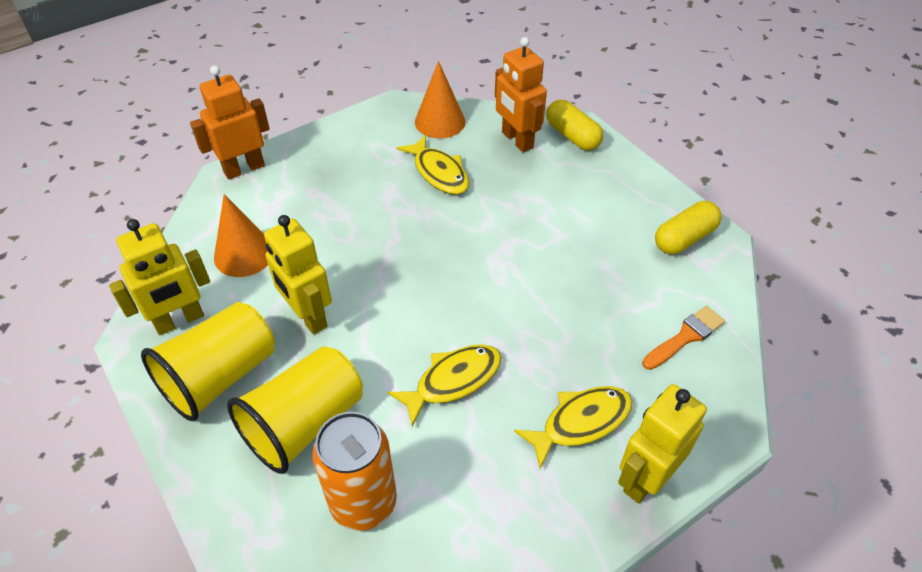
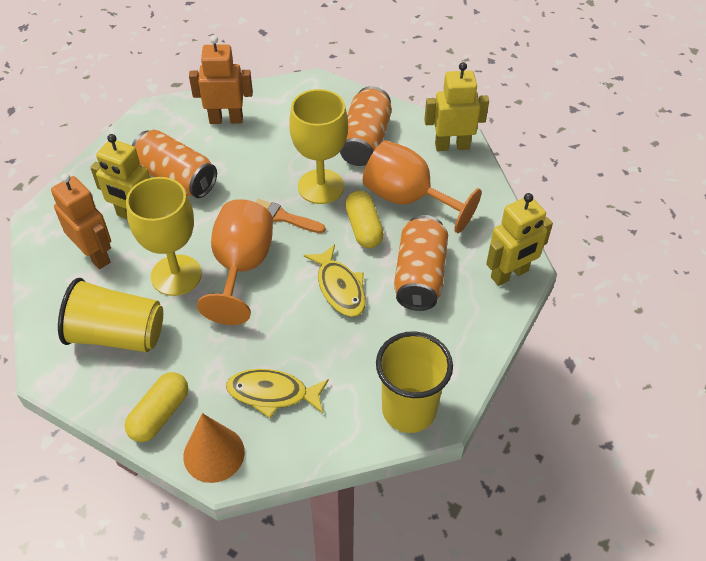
orange can: [312,412,397,531] = 1 -> [132,130,217,198] [340,86,392,166] [394,215,448,311] = 3
orange cone: [214,194,268,277] [415,61,465,138] = 2 -> [183,413,245,483] = 1
orange goblet: none = 0 -> [197,199,273,325] [363,141,482,233] = 2
yellow fish: [388,344,501,427] [397,135,469,195] [514,386,632,469] = 3 -> [226,369,329,418] [304,244,366,317] = 2
yellow goblet: none = 0 -> [126,177,202,296] [289,89,348,204] = 2

